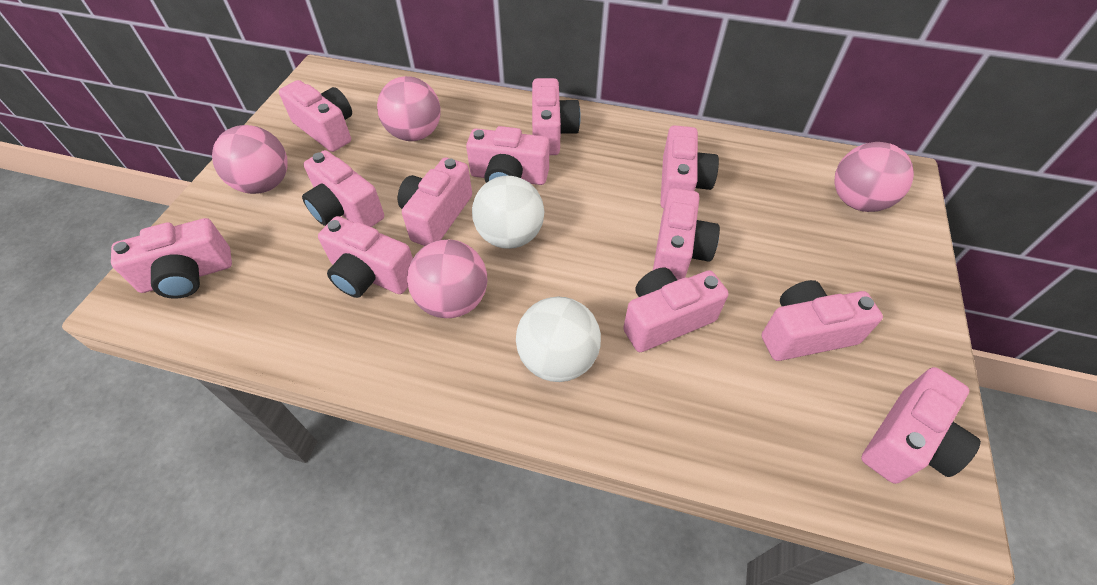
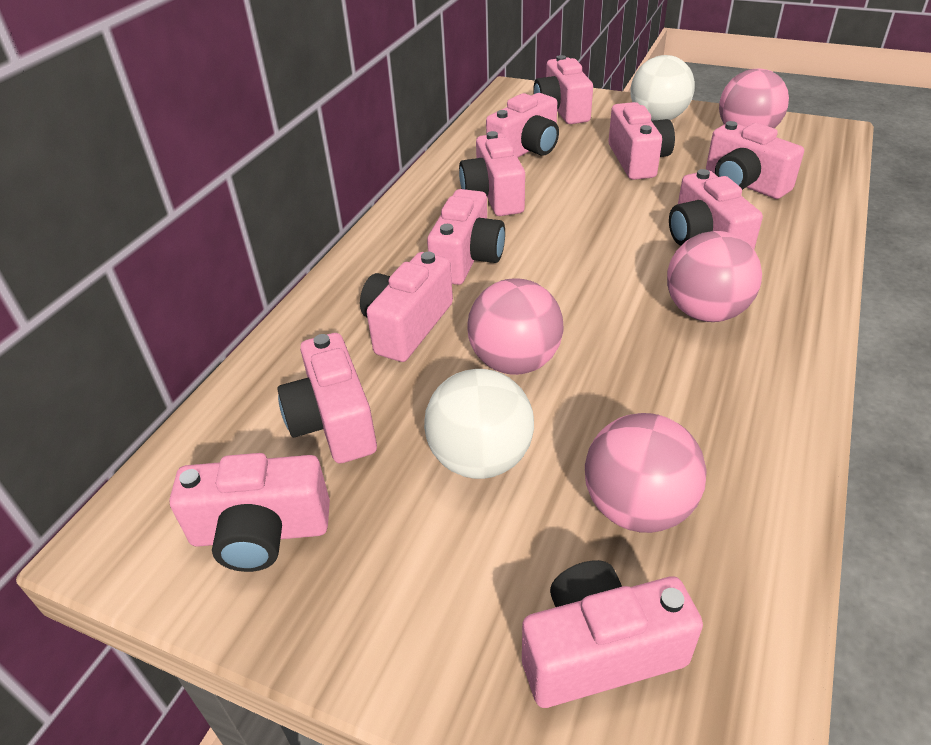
pink camera: [111,218,232,299] [279,80,352,152] [302,150,384,227] [318,216,413,298] [398,158,472,246] [466,126,549,185] [532,78,581,155] [623,267,728,352] [653,188,720,280] [660,125,719,209] [762,280,883,361] [861,367,981,484] = 12 -> [170,453,330,572] [277,333,377,464] [360,252,453,362] [427,189,505,285] [459,131,525,216] [486,93,559,158] [522,560,703,708] [533,55,593,124] [609,102,675,180] [669,169,763,249] [706,121,804,199] = 11

